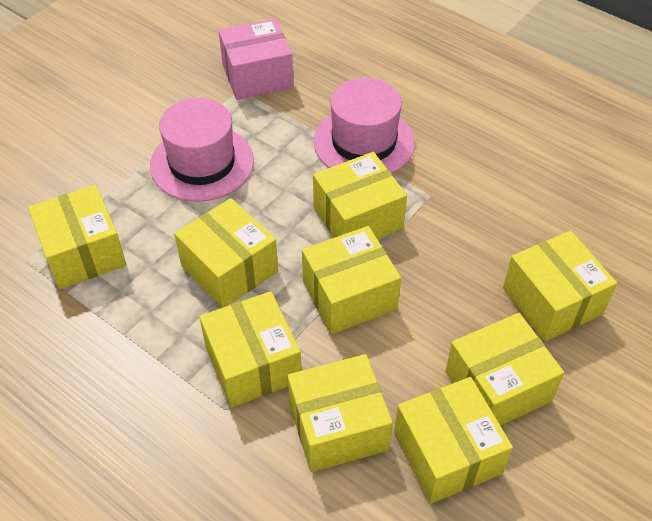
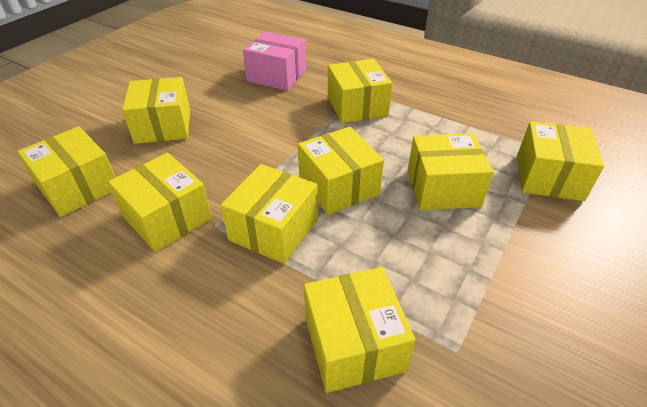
pink hat: [150,98,254,202] [313,78,415,174] = 2 -> none = 0

